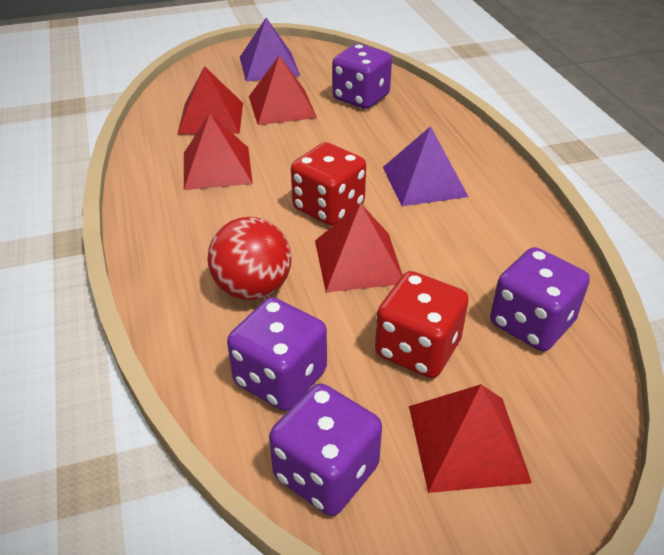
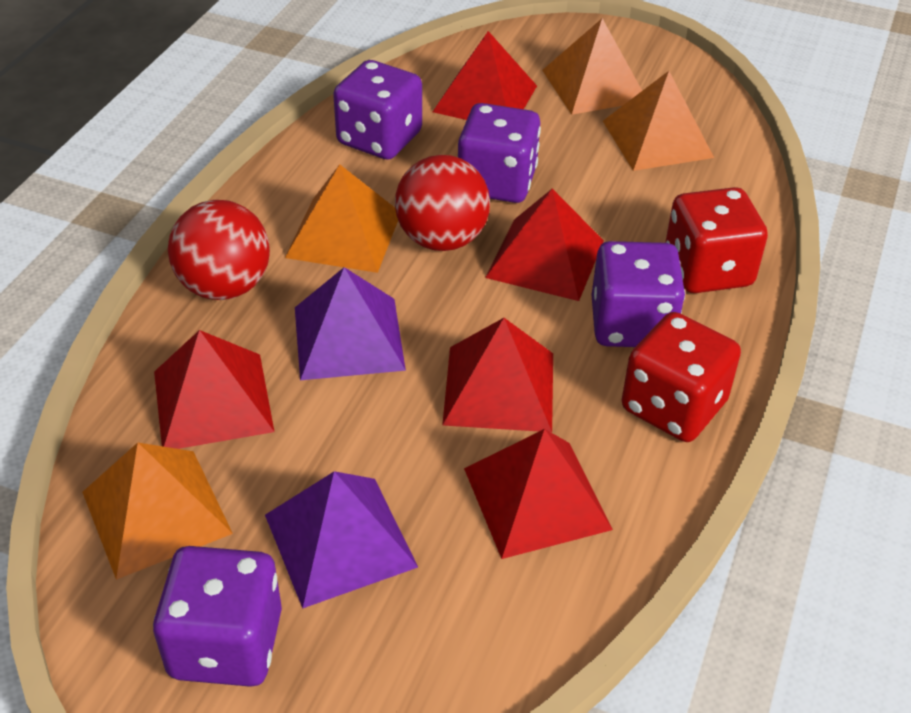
orange pyramid: none = 0 -> [82,443,233,580] [285,164,398,273] [542,18,642,115] [603,71,714,171] = 4
red ball: [207,217,291,300] = 1 -> [168,200,270,300] [395,155,490,251] = 2

